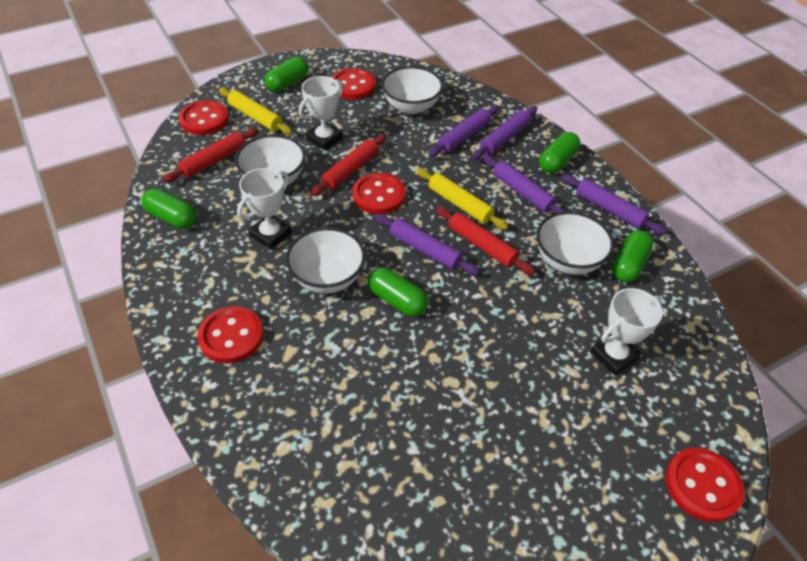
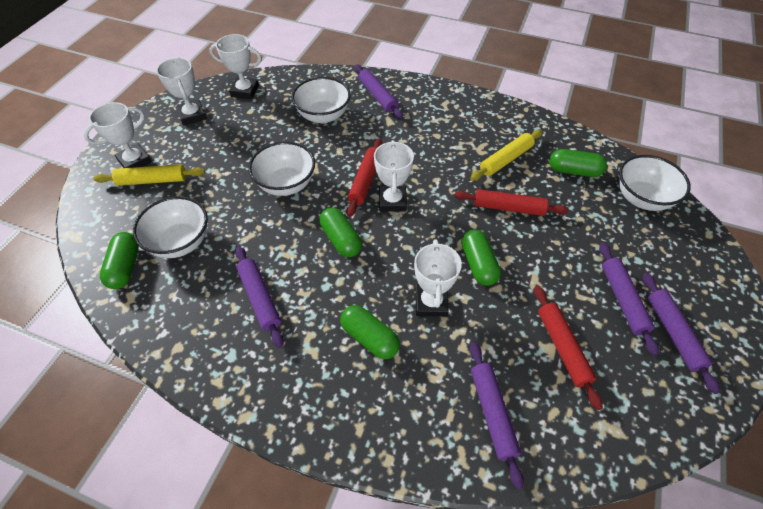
red button: [179,100,229,135] [197,306,264,363] [331,68,376,100] [352,173,406,214] [665,448,745,522] = 5 -> none = 0
white trophy: [237,168,292,250] [299,76,344,150] [590,288,663,375] = 3 -> [84,102,152,168] [156,58,207,126] [209,34,261,99] [374,140,414,212] [414,239,462,317] = 5

